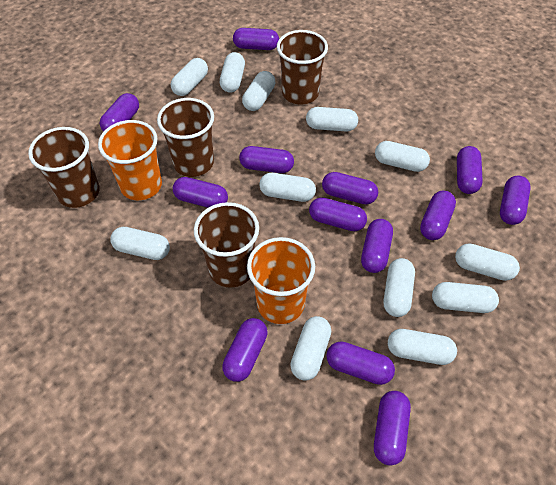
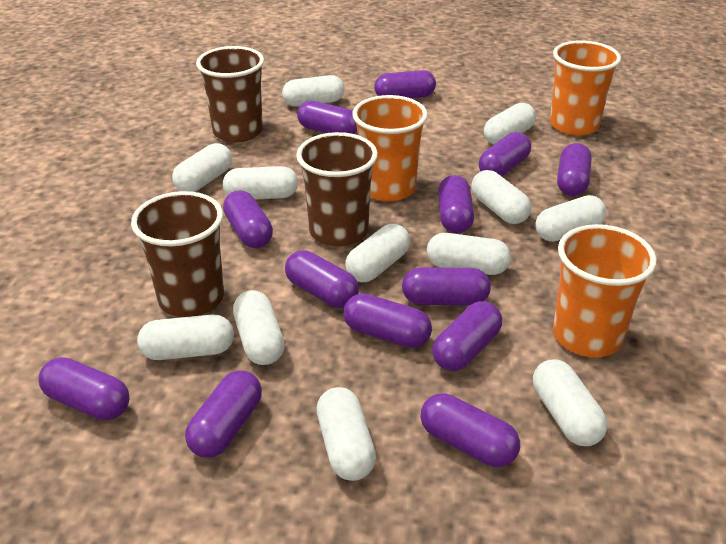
brown cup: [28,127,99,208] [157,98,214,177] [194,202,259,288] [277,30,328,104] = 4 -> [131,191,224,317] [196,46,264,142] [296,132,378,246] = 3
orange cup: [98,120,162,200] [247,237,315,324] = 2 -> [352,95,428,202] [550,40,621,136] [553,224,657,357] = 3

